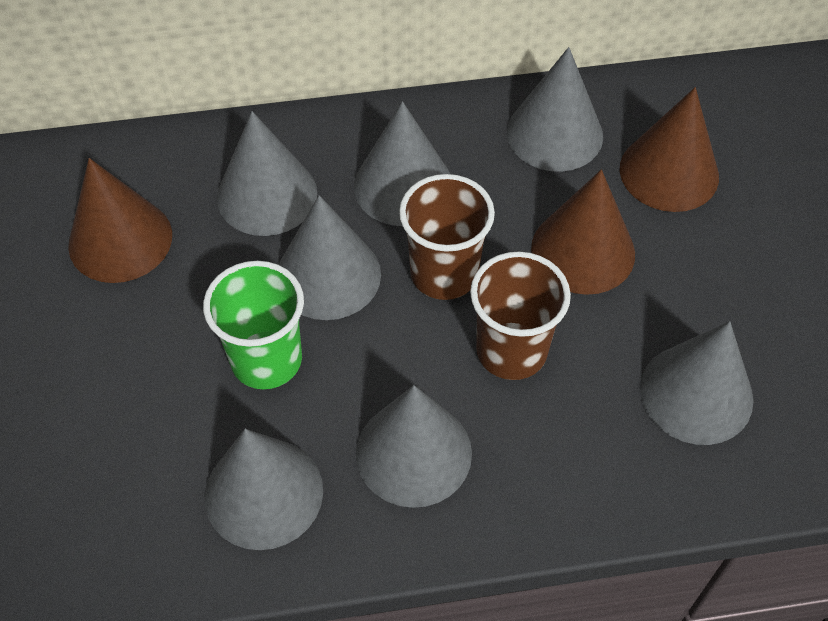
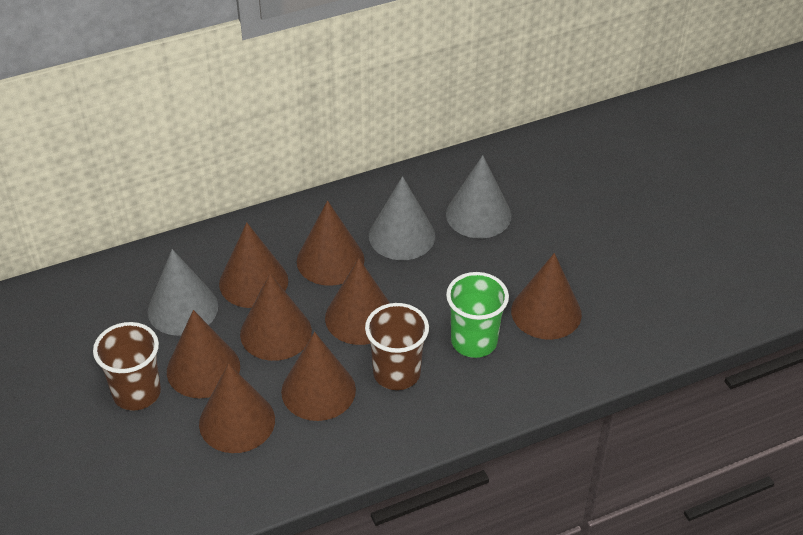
brown cone: [68,158,172,283] [531,169,635,295] [620,87,719,212] = 3 -> [167,310,240,398] [199,363,275,453] [219,222,288,308] [240,274,312,361] [281,332,356,421] [297,201,365,286] [325,258,390,345] [511,253,582,340] = 8
grey cone: [205,429,323,550] [217,111,317,236] [279,195,381,320] [354,101,450,226] [356,385,472,508] [507,47,603,172] [640,321,753,445] = 7 -> [147,249,218,336] [369,176,435,260] [446,155,511,239] = 3

